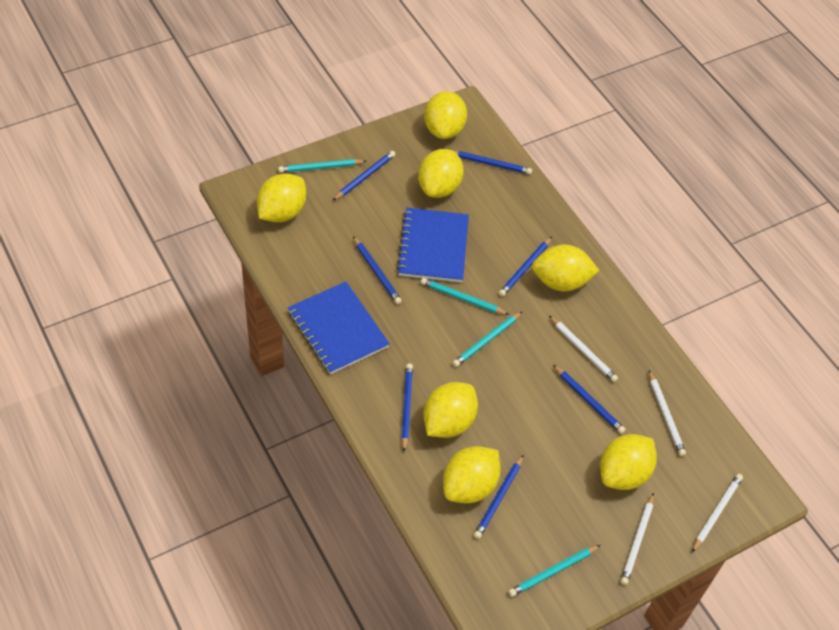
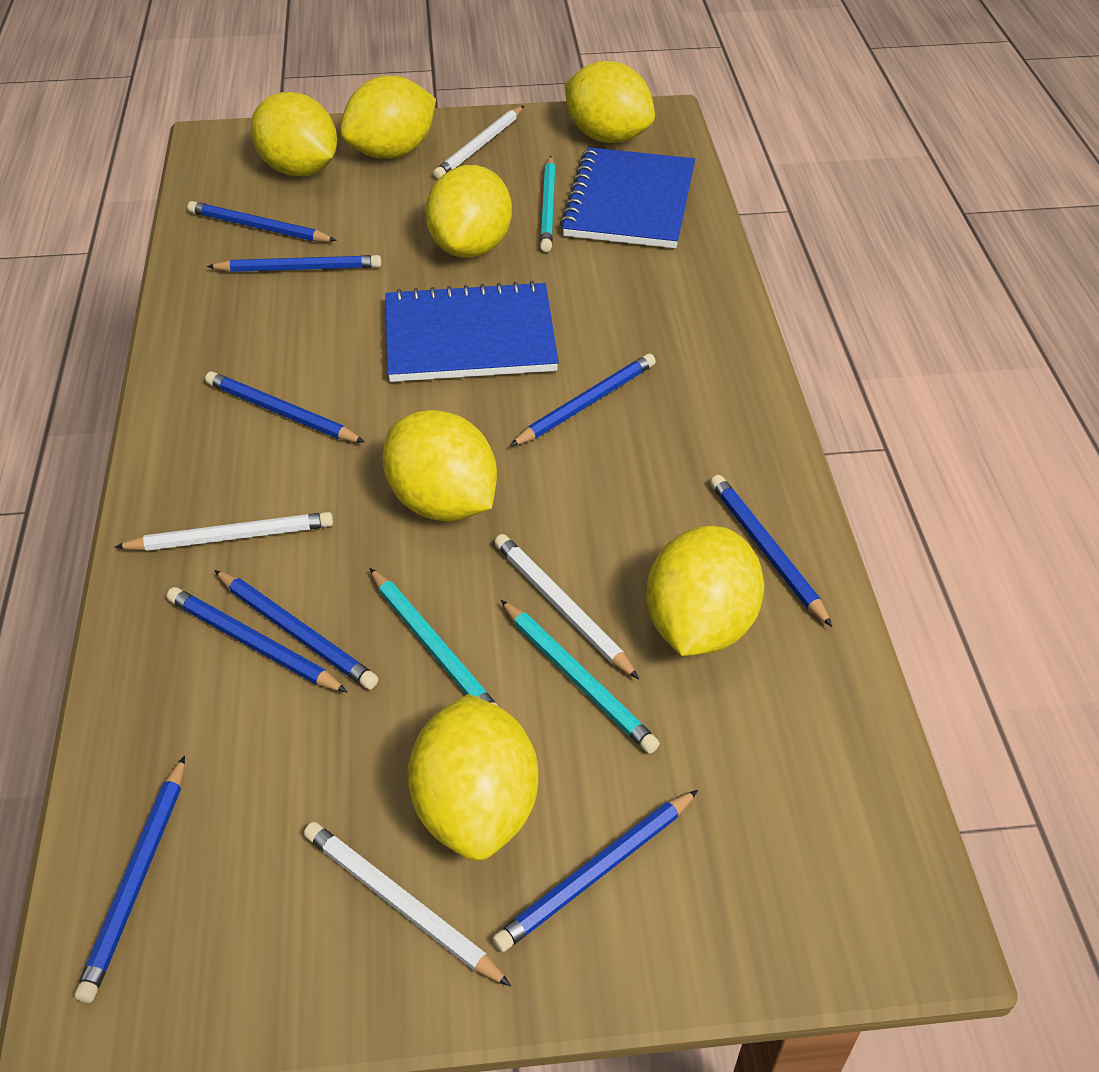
blue pencil: [333,151,396,200] [353,236,402,304] [401,363,413,452] [454,151,532,174] [474,455,523,539] [499,237,552,297] [553,365,626,434] = 7 -> [75,756,185,1003] [167,587,348,693] [187,201,337,242] [205,371,365,443] [207,255,382,272] [214,570,378,689] [492,790,698,952] [510,354,656,446] [710,475,832,627] = 9
turquoise pencil: [278,159,366,173] [421,278,509,315] [452,311,523,367] [508,545,601,597] = 4 -> [369,568,499,707] [501,600,660,754] [540,156,556,252] = 3

